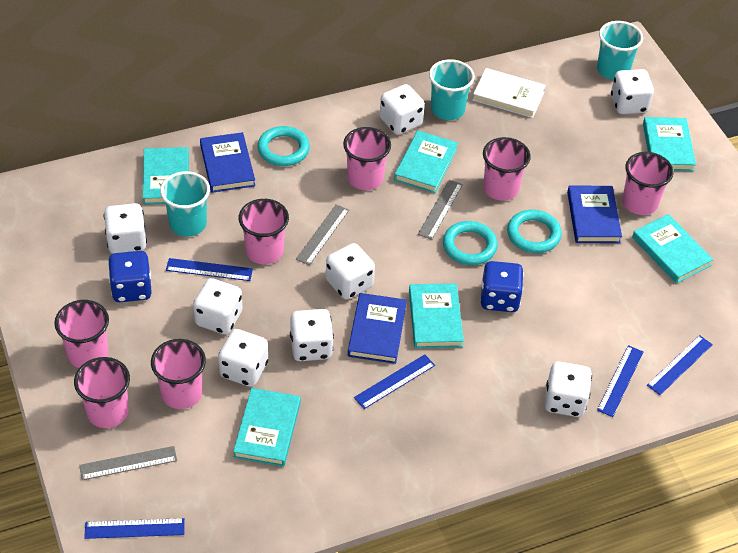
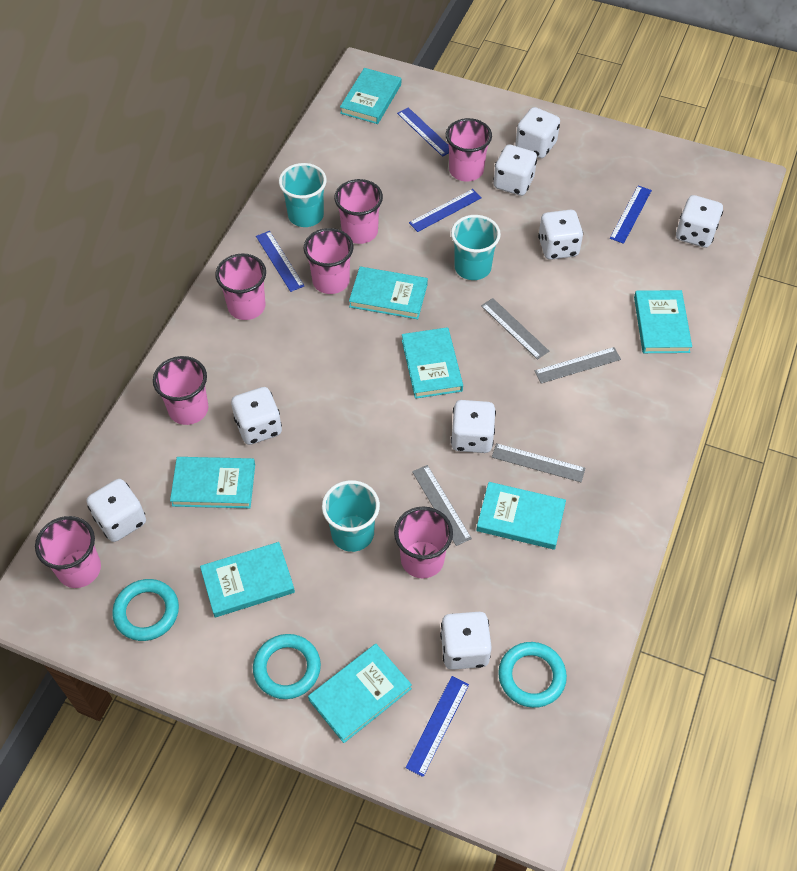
blue book: [200,132,255,193] [348,293,407,364] [567,186,622,243] = 3 -> none = 0
blue dice: [108,251,152,302] [481,261,524,312] = 2 -> none = 0
grey ruler: [79,446,177,480] [296,204,349,265] [418,180,463,240] = 3 -> [412,465,472,546] [481,298,549,360] [492,443,585,482] [535,347,621,384] = 4
turquoise book: [143,147,189,205] [233,388,301,467] [394,130,458,193] [409,283,464,348] [632,214,713,283] [643,117,696,171] = 6 -> [170,457,255,508] [200,542,295,617] [308,644,412,743] [340,68,401,124] [349,267,428,319] [402,327,463,399] [476,482,566,550] [634,290,692,353] = 8
white book: [472,68,546,118] = 1 -> none = 0

